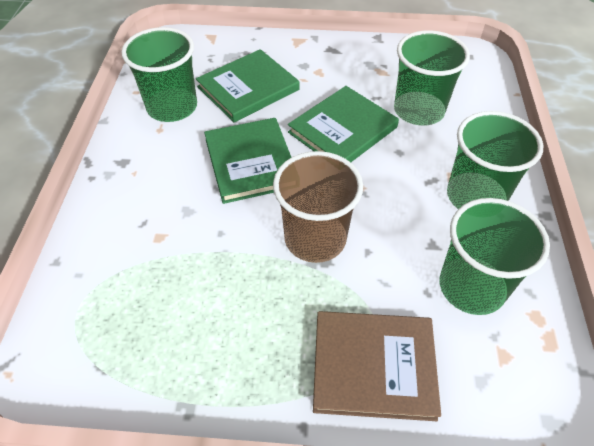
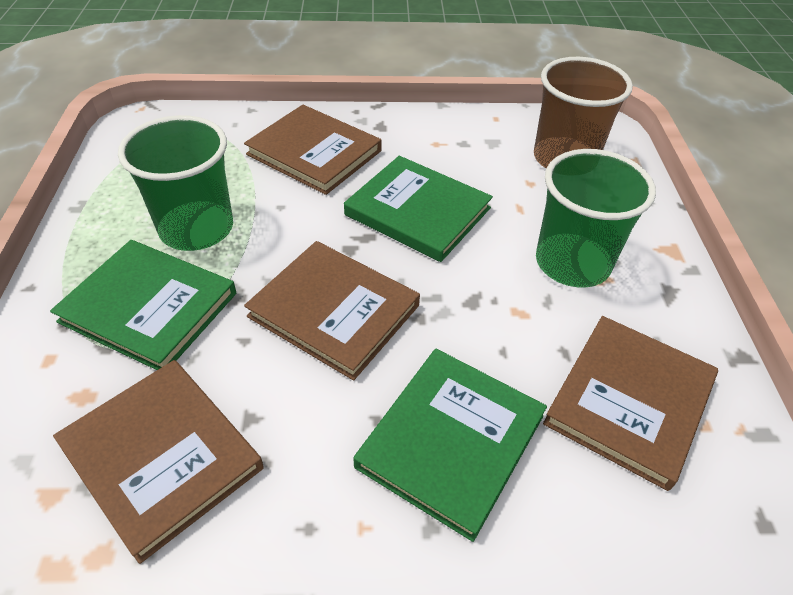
brown book: [313,311,441,421] = 1 -> [53,360,264,564] [244,105,382,195] [244,241,420,381] [543,316,718,491] = 4
green cup: [121,27,197,122] [394,30,470,126] [440,198,550,315] [447,111,544,209] = 4 -> [118,115,233,251] [536,149,656,288] = 2

